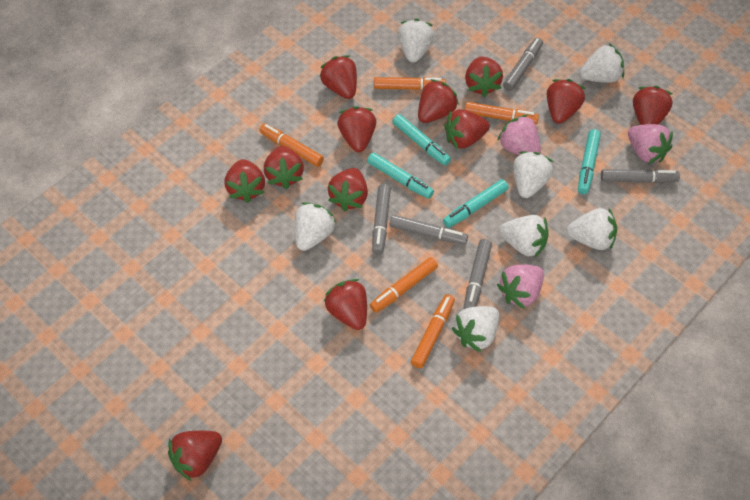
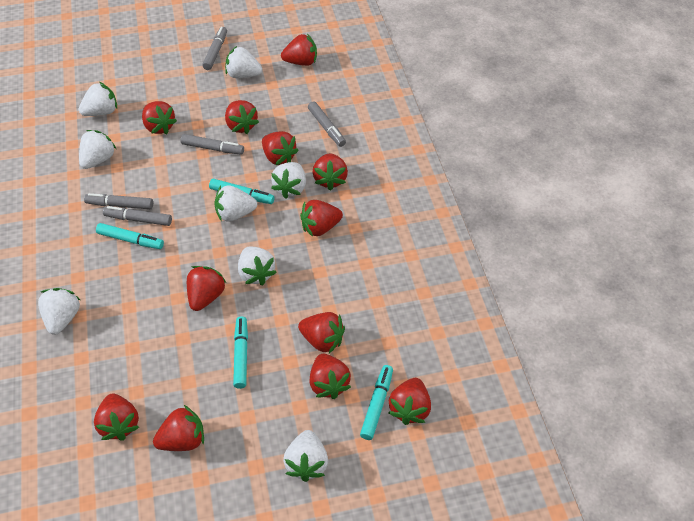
orange marker: [259,123,324,167] [370,257,438,313] [374,77,446,90] [411,294,455,369] [465,102,539,124] = 5 -> none = 0
pink strawberry: [497,115,541,155] [497,265,544,309] [628,124,673,164] = 3 -> none = 0
white strawberry: [295,202,336,251] [398,19,434,63] [452,306,499,352] [500,215,549,257] [513,151,553,198] [567,208,617,250] [580,43,624,83] = 7 -> [38,288,80,335] [78,82,117,116] [79,130,116,169] [214,185,257,222] [225,46,262,78] [238,246,277,285] [271,162,306,199] [283,430,328,482] = 8

